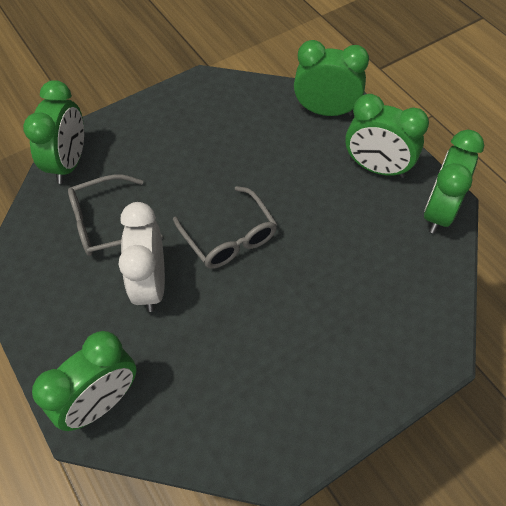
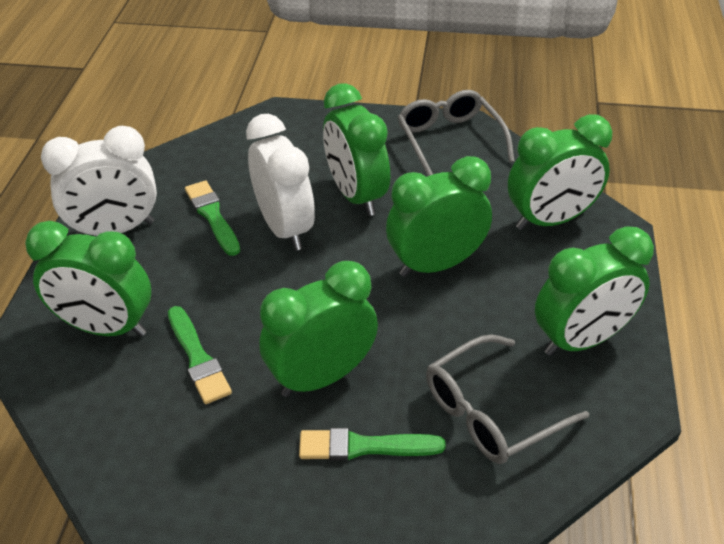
green brush: none = 0 -> [168,306,232,404] [185,180,240,256] [299,428,446,461] = 3
green clock: [23,80,84,184] [32,331,137,431] [294,40,369,116] [345,94,429,178] [424,130,484,234] = 5 -> [25,221,151,336] [259,261,378,397] [323,83,390,216] [386,156,492,277] [508,114,612,230] [535,226,654,356] = 6
white clock: [118,202,165,312] = 1 -> [41,126,157,236] [246,114,315,251] = 2

